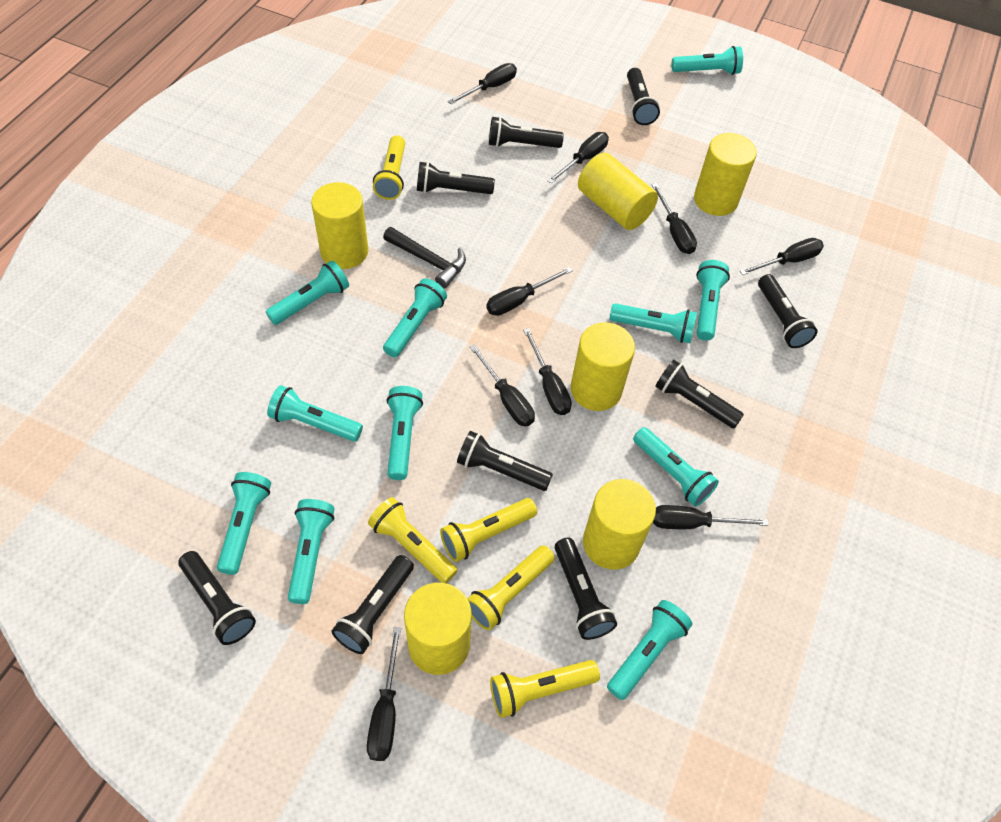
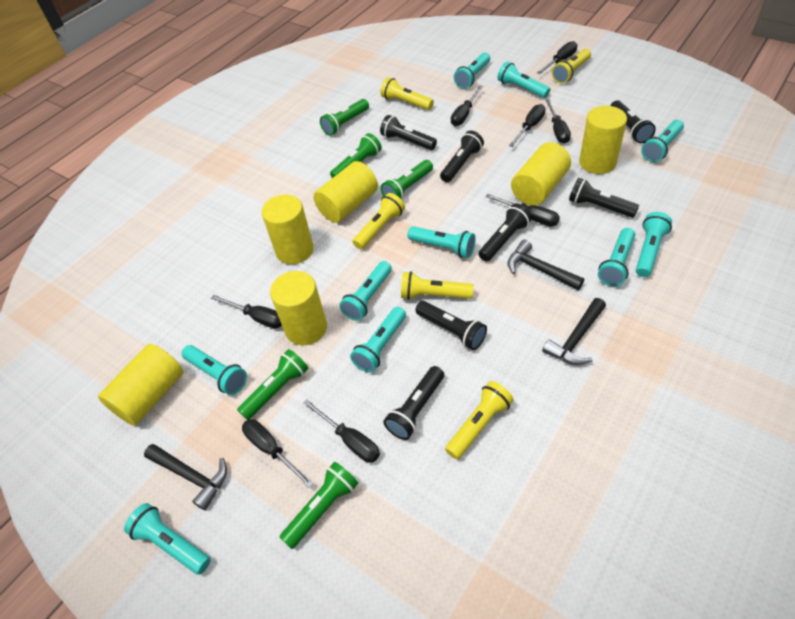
black flashlight: [178,551,256,645] [331,555,414,654] [417,162,495,194] [457,431,553,491] [489,117,564,148] [555,538,617,640] [627,68,660,125] [655,359,744,429] [758,274,817,348] = 9 -> [380,115,437,150] [383,366,444,440] [415,301,487,350] [440,131,484,182] [478,203,532,261] [569,178,639,218] [611,100,656,143] = 7
black hammer: [383,227,466,288] = 1 -> [144,444,227,510] [508,240,584,290] [542,298,606,365] = 3
black screwdriver: [367,627,401,761] [448,63,517,104] [470,344,535,427] [486,267,573,316] [523,328,572,415] [547,132,609,184] [652,183,697,254] [653,505,769,529] [740,238,824,275] = 9 -> [211,295,282,328] [242,419,313,488] [303,400,380,463] [451,85,483,126] [486,194,560,227] [509,104,545,147] [537,41,577,75] [545,99,571,144] = 8
green flashlight: none = 0 -> [237,349,308,420] [279,462,358,549] [320,99,369,136] [330,133,382,178] [381,160,433,200] = 5
turquoise flashlight: [217,472,271,575] [266,260,349,325] [267,385,363,442] [288,499,335,604] [383,278,447,357] [387,386,423,480] [607,600,692,700] [610,303,697,343] [633,427,719,506] [672,46,743,75] [696,260,730,341] = 11 -> [124,503,211,575] [181,345,247,395] [339,261,392,321] [350,307,406,373] [407,226,476,258] [454,52,490,89] [498,62,550,98] [598,228,635,286] [636,212,672,277] [641,120,684,162] = 10

